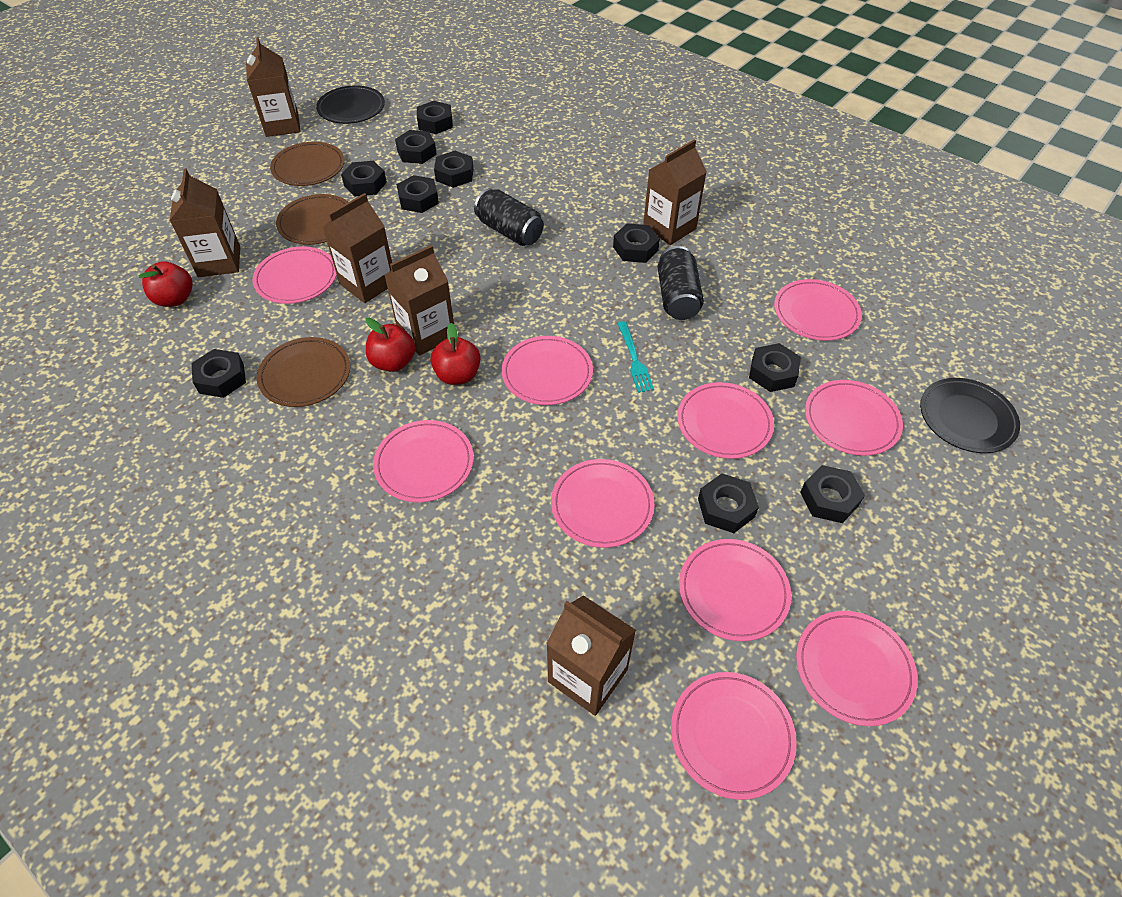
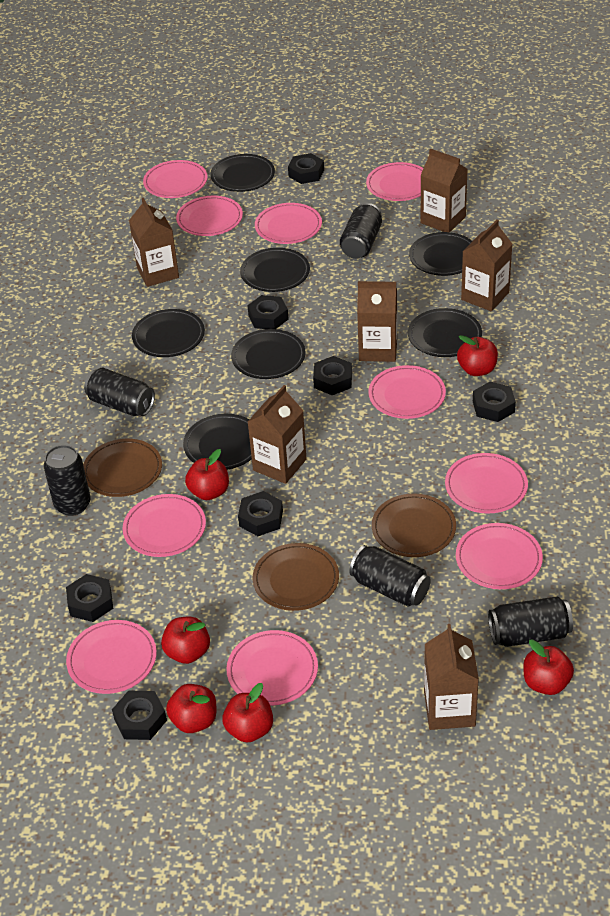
black can: [474,188,544,246] [658,246,704,320] = 2 -> [44,445,91,516] [84,368,155,416] [340,203,382,259] [349,545,431,607] [488,596,573,647] = 5
black nut: [191,349,246,398] [341,161,387,196] [395,130,437,164] [396,175,439,213] [417,101,453,134] [434,151,474,188] [613,223,660,263] [698,474,759,533] [749,343,801,392] [800,465,865,523] = 10 -> [66,574,113,622] [112,691,167,740] [238,491,283,536] [247,295,289,329] [288,153,324,184] [313,356,352,395] [473,382,516,422] = 7
black plate: [316,86,385,124] [920,378,1020,453] = 2 -> [132,309,205,357] [183,414,252,470] [210,154,275,192] [231,329,306,379] [240,248,310,292] [408,308,482,357] [409,232,472,276] = 7
red apple: [139,261,192,307] [365,318,415,372] [431,323,480,385] = 3 -> [161,617,210,664] [166,684,216,733] [185,449,229,500] [222,683,273,743] [457,335,498,376] [523,639,574,695] = 6
turquoise fork: [617,321,654,393] = 1 -> none = 0

